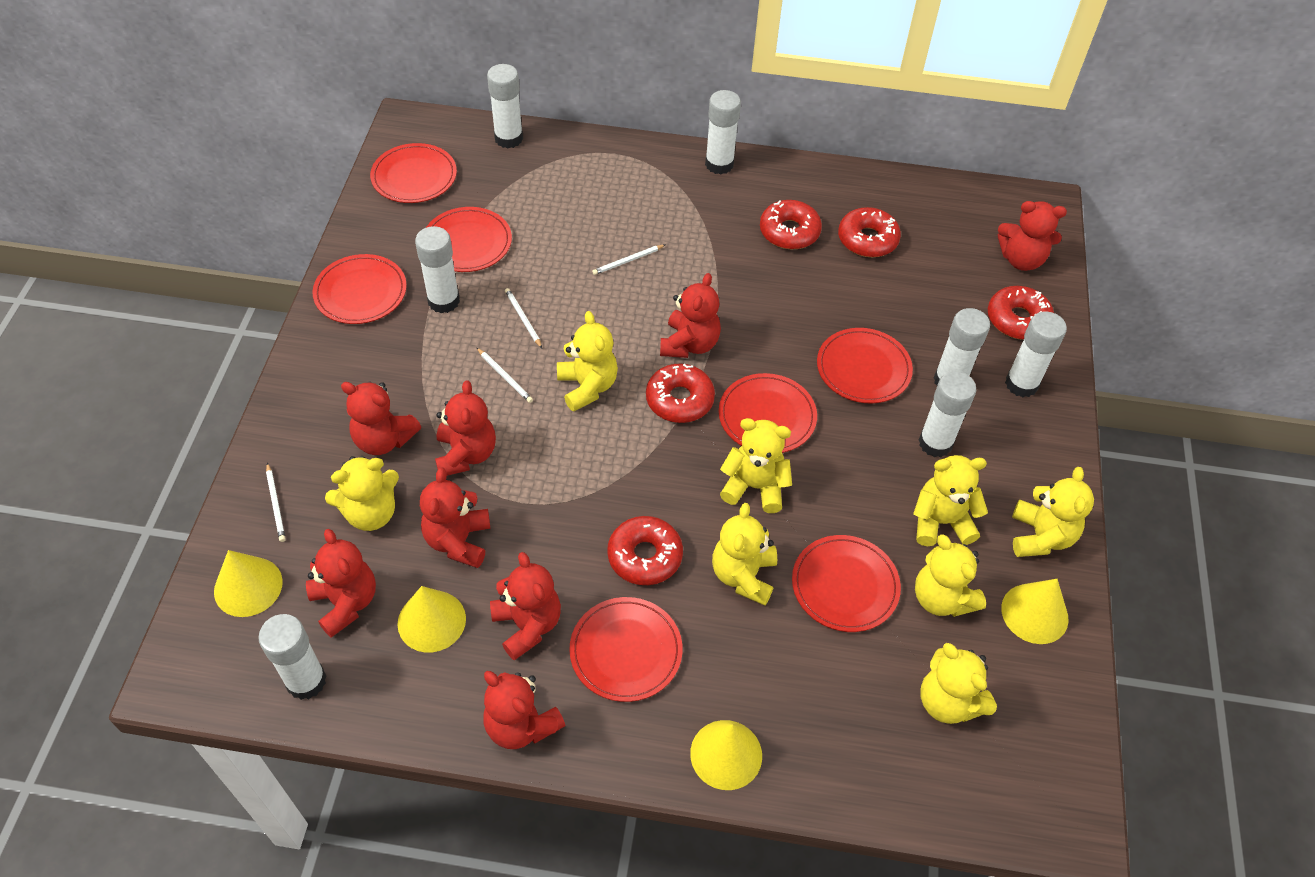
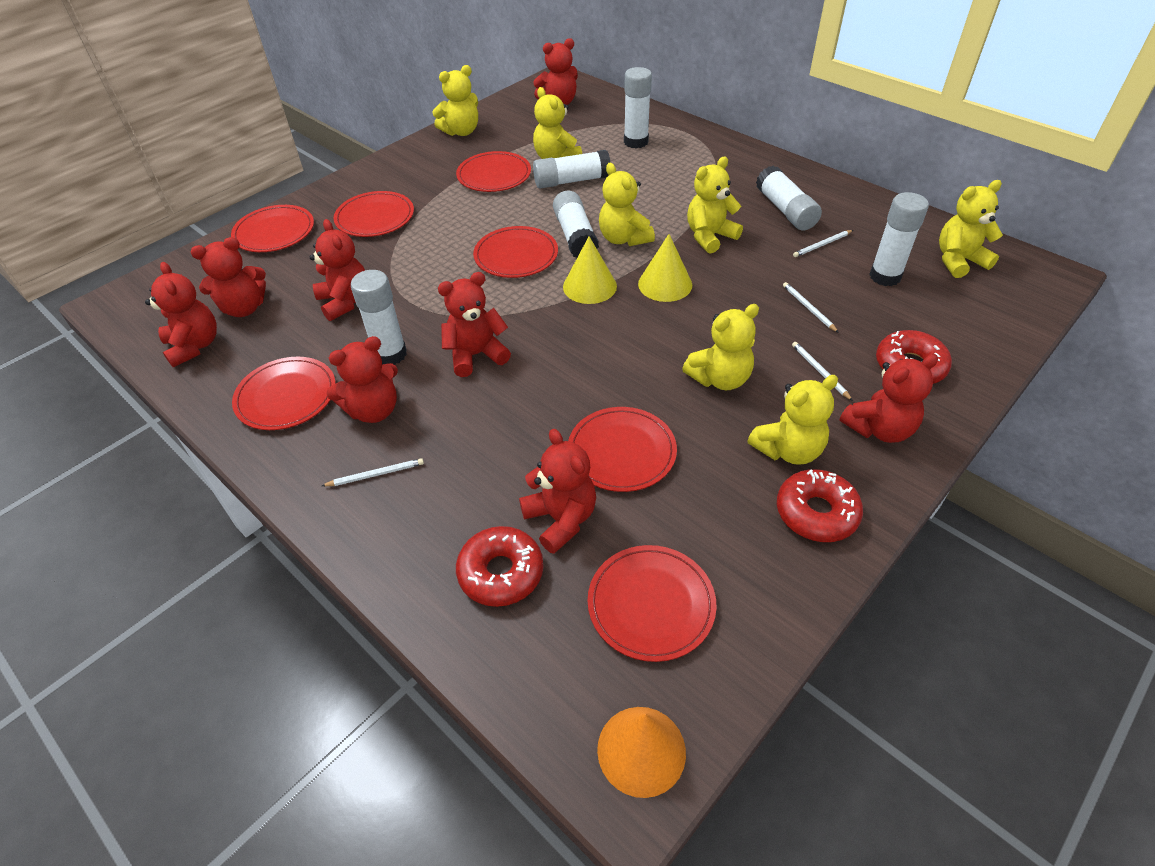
orange cone: none = 0 -> [597,707,686,798] = 1
red donut: [607,516,683,585] [646,364,715,423] [760,200,822,249] [838,207,901,257] [988,286,1054,340] = 5 -> [456,526,543,607] [777,469,863,542] [876,330,952,384] = 3
white glue stick: [258,614,326,700] [415,226,460,313] [487,64,523,148] [705,90,741,174] [919,371,976,457] [934,308,990,385] [1005,312,1067,397] = 7 -> [351,270,407,365] [533,150,611,189] [553,190,599,258] [624,67,652,149] [756,165,822,230] [869,192,929,286] = 6
yellow cone: [214,550,283,617] [397,586,466,652] [690,720,762,790] [1001,579,1069,644] = 4 -> [563,236,617,304] [638,234,692,302] = 2
yellow teddy bear: [325,456,399,531] [557,311,618,412] [712,503,777,606] [720,418,792,513] [913,455,988,546] [915,534,986,617] [920,643,997,724] [1012,467,1094,557] = 8 -> [432,65,478,136] [533,87,582,159] [599,163,655,246] [682,304,759,390] [687,156,743,254] [747,375,838,465] [939,180,1003,278] = 7

